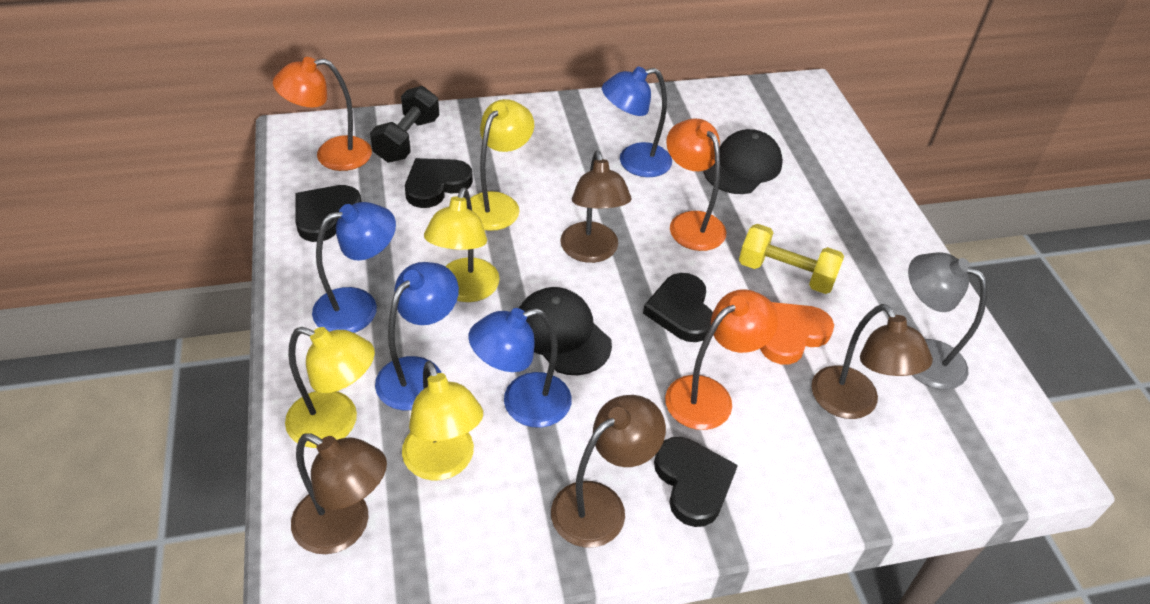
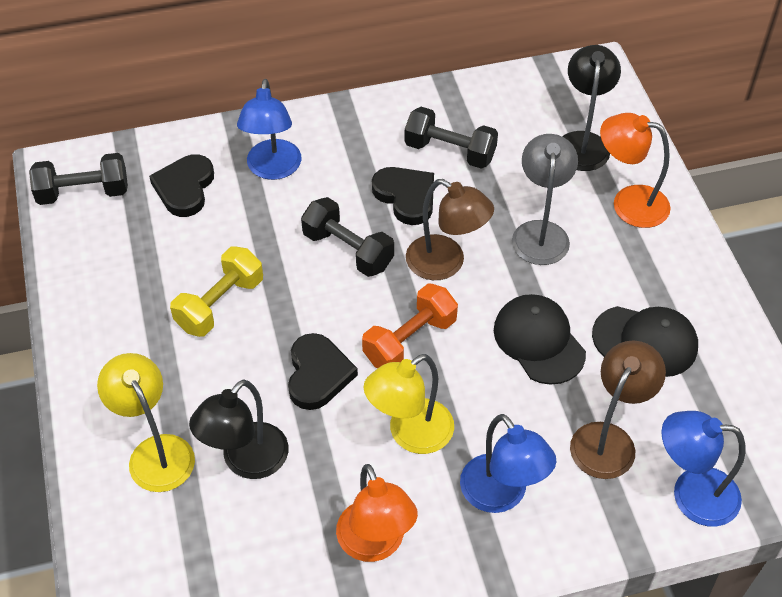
black dumbbell: [370,86,439,163] = 1 -> [29,153,128,205] [301,197,394,277] [404,107,498,169] = 3
black heart: [295,185,362,242] [405,158,473,208] [643,273,713,342] [654,437,738,527] = 4 -> [149,154,214,217] [288,333,358,410] [372,167,434,225] = 3
black lamp: none = 0 -> [189,379,288,479] [562,45,621,171] = 2
blue lamp: [312,202,396,333] [375,262,459,411] [469,308,572,428] [602,66,672,177] = 4 -> [237,79,302,180] [460,414,556,513] [661,411,746,527] = 3
brown lamp: [291,433,387,554] [551,395,666,548] [560,151,632,263] [811,304,933,419] = 4 -> [406,179,494,280] [570,340,666,479] = 2
orange dumbbell: none = 0 -> [362,283,458,368] = 1
orange heart: [760,302,834,365] = 1 -> none = 0
orange lamp: [273,57,372,171] [665,289,778,430] [666,119,726,251] = 3 -> [336,464,418,562] [600,113,671,228] = 2
yellow lamp: [285,327,375,448] [402,361,483,481] [424,187,500,302] [470,99,534,231] = 4 -> [97,353,195,492] [363,354,454,454] = 2

